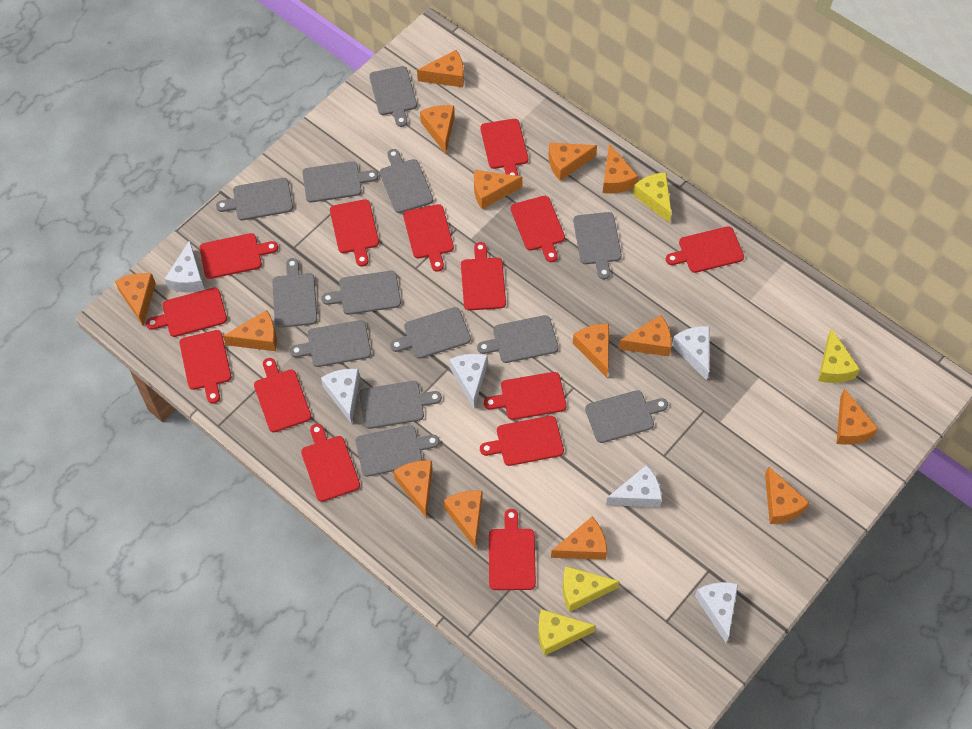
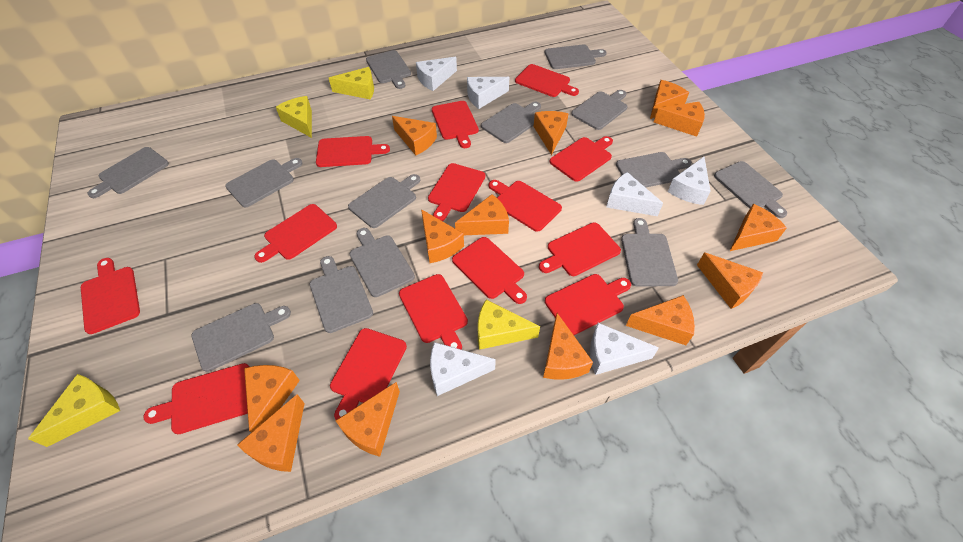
orange cheese: [115,273,156,326] [223,310,277,351] [393,460,433,518] [417,50,464,87] [420,105,455,154] [443,490,482,549] [474,170,522,209] [549,143,597,181] [551,517,607,560] [573,324,609,378] [602,144,638,194] [618,315,672,356] [765,466,809,524] [836,389,878,445] = 14 -> [237,394,305,472] [244,365,300,433] [335,382,400,457] [392,116,437,155] [421,209,464,263] [455,194,509,235] [533,111,569,155] [543,313,593,380] [626,295,695,345] [650,80,689,119] [654,102,705,137] [697,252,763,309] [730,204,787,251] = 13

